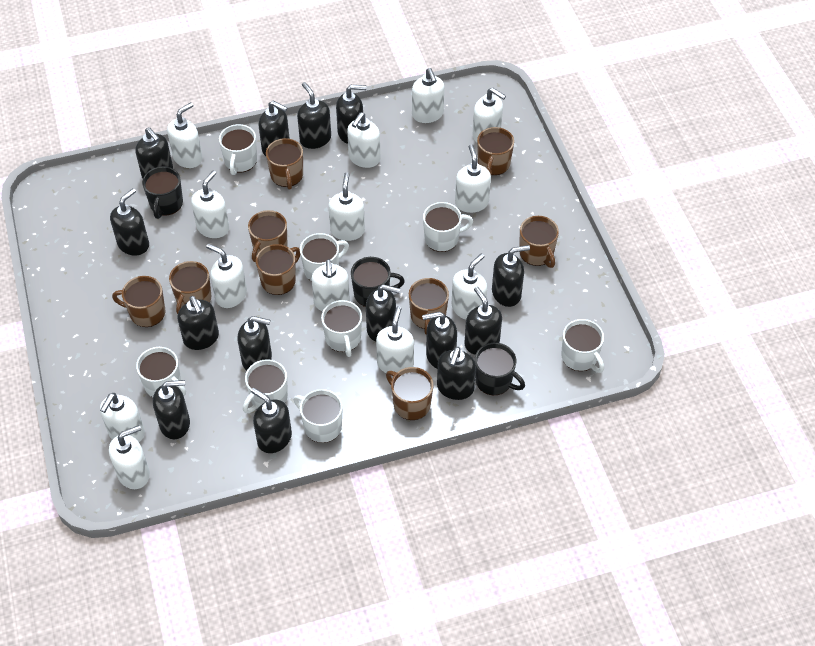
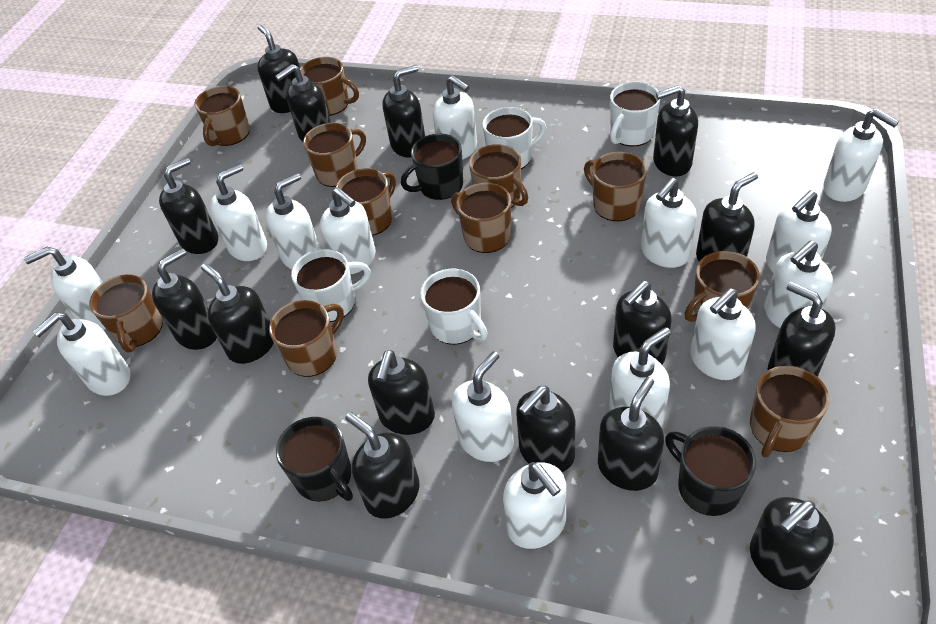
black soap dispenser: [110,188,149,256] [135,127,173,179] [153,380,190,439] [178,296,219,350] [238,316,272,371] [251,388,292,453] [258,101,290,156] [297,82,331,149] [336,85,367,144] [366,284,400,342] [422,312,457,369] [437,347,476,400] [464,287,502,355] [492,245,530,307] = 14 -> [152,248,217,350] [159,158,218,254] [201,263,274,364] [257,25,300,113] [275,64,331,142] [345,412,420,519] [368,350,435,435] [382,65,425,158] [516,386,575,472] [598,377,664,491] [613,281,671,364] [653,85,698,176] [696,172,758,262] [750,497,834,590] [767,282,836,377] = 15
brown mug: [112,276,165,327] [169,261,211,314] [248,210,288,262] [256,244,300,295] [266,138,303,190] [386,367,433,420] [409,278,449,335] [477,127,514,175] [519,216,559,268] = 9 -> [89,274,163,353] [194,86,250,146] [269,300,344,377] [300,57,359,116] [303,123,366,187] [336,168,396,236] [451,183,511,253] [469,144,528,208] [584,152,647,221] [685,251,760,322] [750,366,829,458] = 11
white mug: [136,347,186,398] [219,124,257,175] [243,359,288,413] [294,389,343,443] [300,233,349,281] [321,300,362,357] [423,202,473,252] [561,319,604,373] = 8 -> [291,249,371,322] [420,269,488,345] [482,107,546,169] [610,82,660,147] = 4
white soap dispenser: [100,393,145,442] [109,425,150,489] [167,102,203,168] [191,171,229,238] [206,243,247,308] [311,259,350,312] [329,172,365,241] [347,112,380,168] [376,306,414,373] [412,68,444,123] [452,253,487,320] [455,145,491,213] [473,88,506,142] = 13 -> [24,247,106,330] [33,312,130,396] [210,164,267,261] [265,173,320,269] [320,187,376,275] [433,75,477,160] [452,351,514,462] [503,462,566,549] [609,327,671,428] [641,178,697,268] [690,288,756,380] [764,241,833,328] [766,190,832,273] [823,109,899,202] = 14

